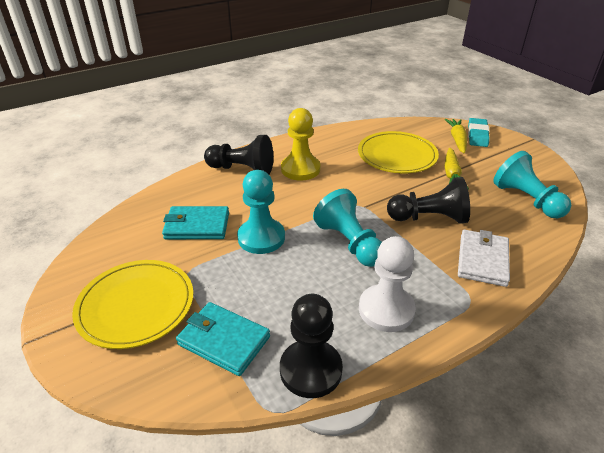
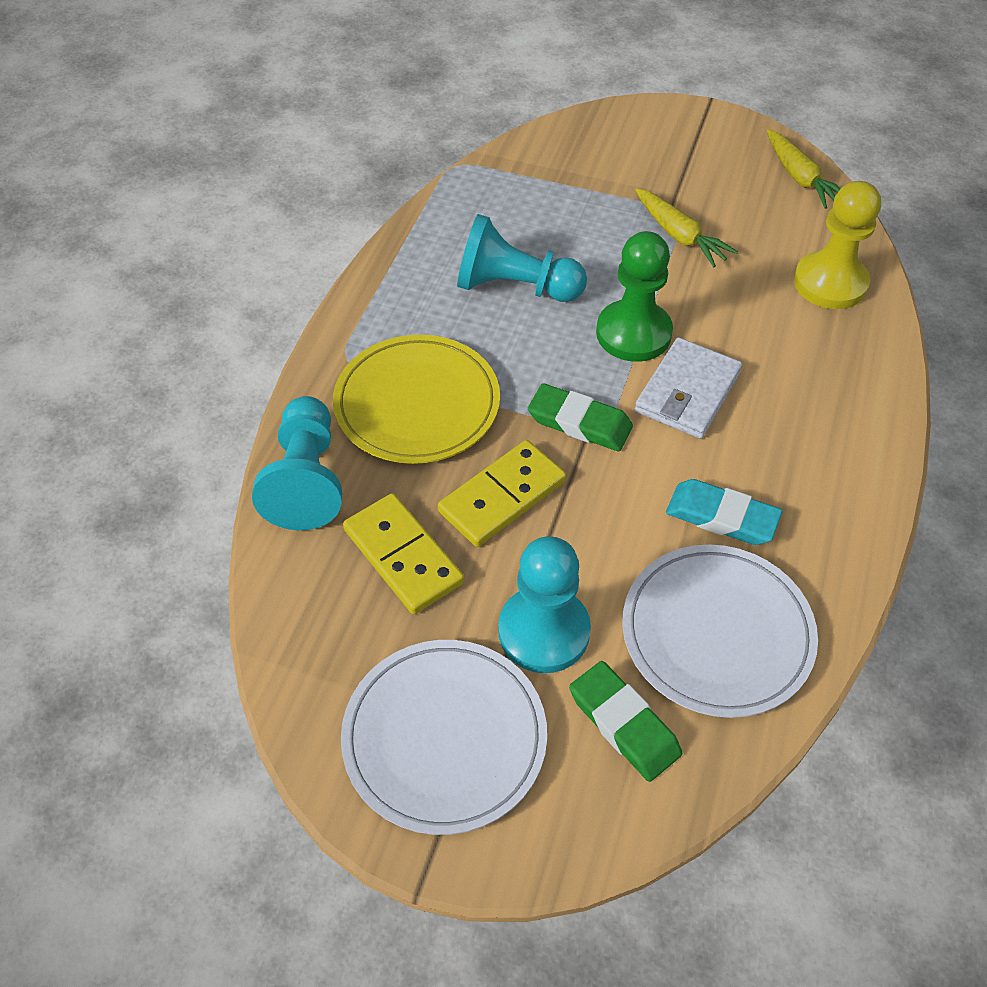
black pawn: [204,135,273,174] [280,294,343,398] [387,177,470,224] = 3 -> none = 0
green eraser: none = 0 -> [528,383,633,451] [569,661,682,782] = 2
green pawn: none = 0 -> [596,231,673,362] = 1
turquoise wallet: [162,206,229,239] [176,302,270,376] = 2 -> none = 0
white pawn: [359,236,416,332] = 1 -> none = 0
white plate: none = 0 -> [341,640,547,835] [622,545,818,718] = 2
yellow domino: none = 0 -> [343,493,464,614] [438,440,566,547] = 2
yellow plate: [72,260,194,349] [358,131,439,173] = 2 -> [333,334,500,464] = 1

